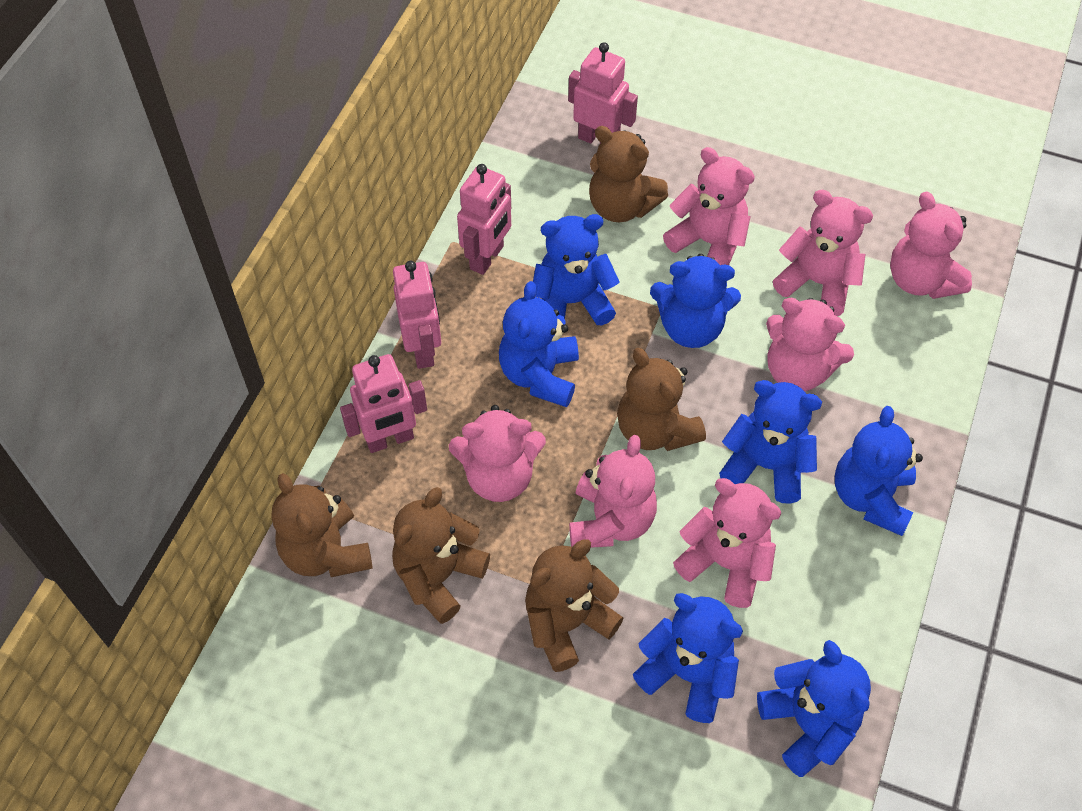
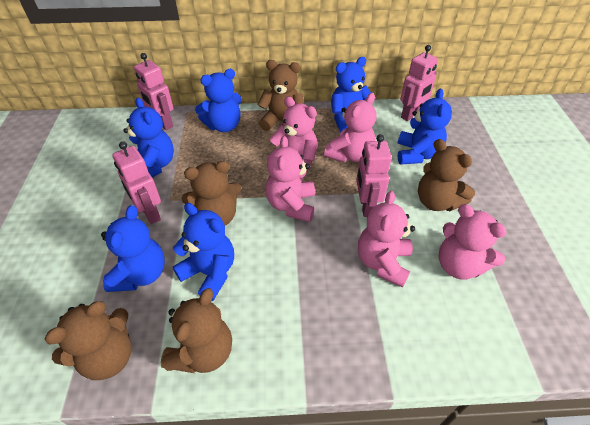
blue teddy bear: [499,281,579,407] [533,214,620,325] [633,593,743,723] [650,254,741,348] [719,380,822,504] [757,640,871,777] [835,406,923,536] = 7 -> [101,205,165,292] [123,98,174,178] [173,203,234,301] [195,69,242,132] [331,57,371,132] [398,89,452,164] = 6
pink teddy bear: [449,405,546,502] [569,435,657,548] [663,147,755,265] [673,478,781,608] [766,298,854,391] [773,190,873,316] [890,191,972,299] = 7 -> [265,136,315,222] [267,97,318,181] [324,93,377,163] [358,191,415,288] [439,204,506,280] = 5

